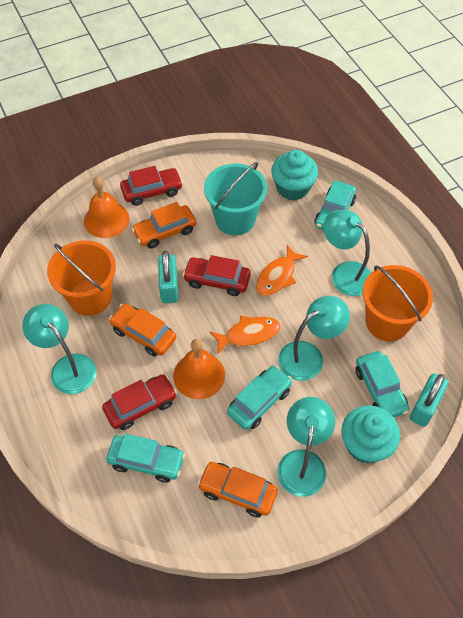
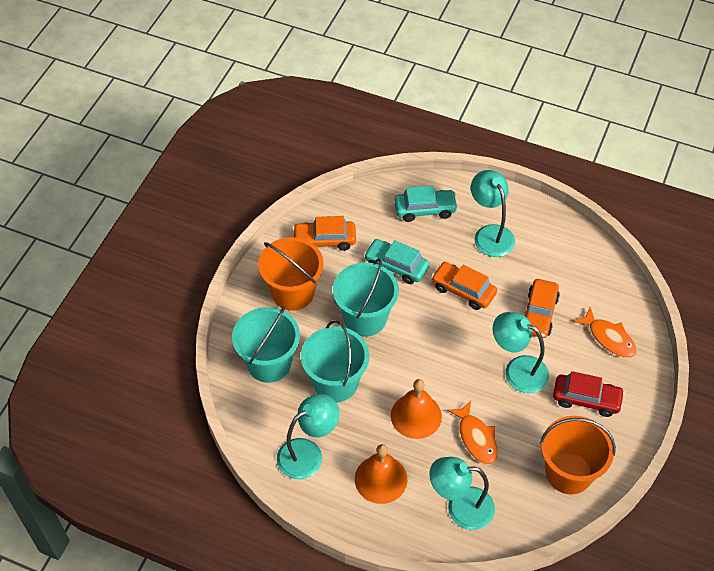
red car: [102,374,177,430] [120,166,183,206] [183,255,251,296] = 3 -> [553,371,625,417] = 1
turquoise bucket: [204,162,267,235] = 1 -> [232,306,300,383] [301,320,369,402] [333,258,399,336] = 3
turquoise car: [106,434,185,483] [227,365,292,430] [314,181,356,230] [355,351,409,417] = 4 -> [364,239,429,284] [395,185,458,222] = 2
turquoise cupcake: [271,150,318,201] [341,406,400,464] = 2 -> none = 0
turquoise padlock: [158,251,178,303] [410,373,448,427] = 2 -> none = 0

